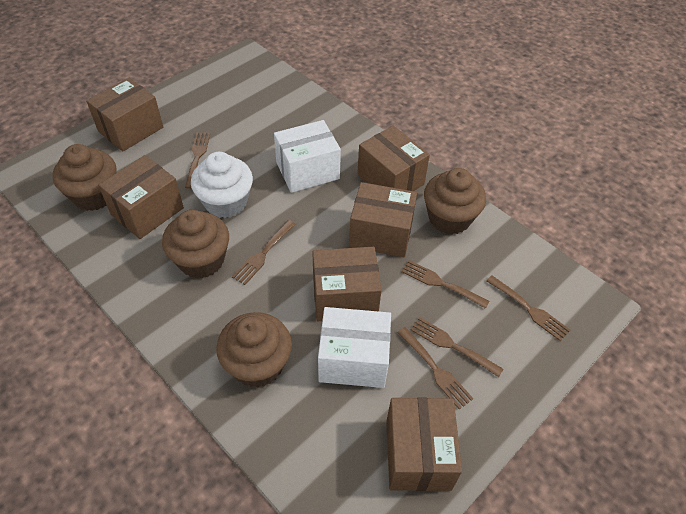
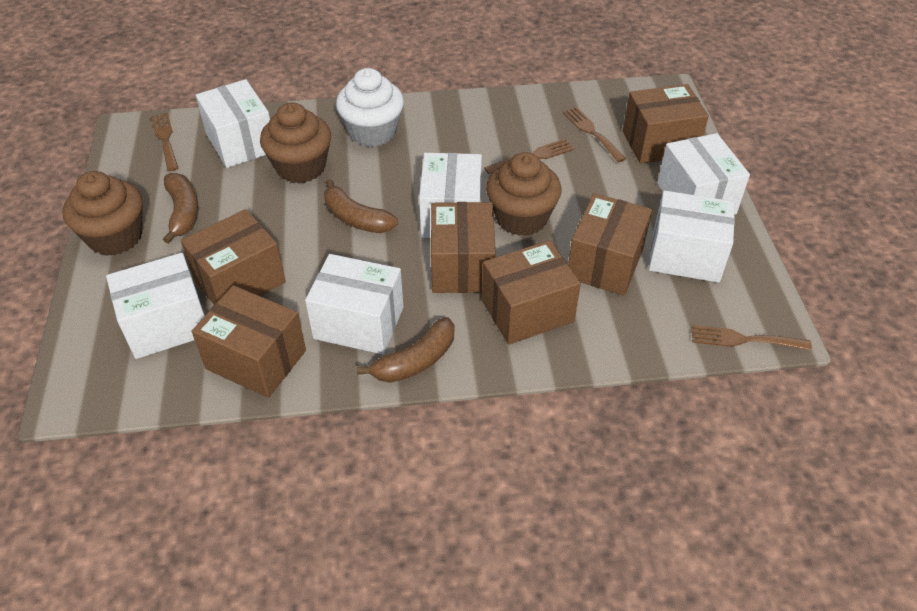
brown banana: none = 0 -> [163,173,199,244] [324,179,398,233] [357,317,454,383] = 3
brown cupcake: [53,144,117,211] [162,210,229,278] [216,312,292,388] [424,168,486,234] = 4 -> [63,171,143,256] [260,102,331,184] [486,152,561,236] = 3
brown fork: [185,132,210,189] [232,220,296,285] [397,327,474,409] [401,260,490,309] [411,317,503,377] [487,275,570,341] = 6 -> [151,113,178,171] [484,139,574,174] [563,107,626,162] [692,325,812,350] = 4
white box: [274,120,341,193] [318,307,391,388] = 2 -> [106,253,205,359] [196,79,270,168] [305,254,404,354] [419,153,482,238] [649,190,735,283] [657,133,750,215] = 6

